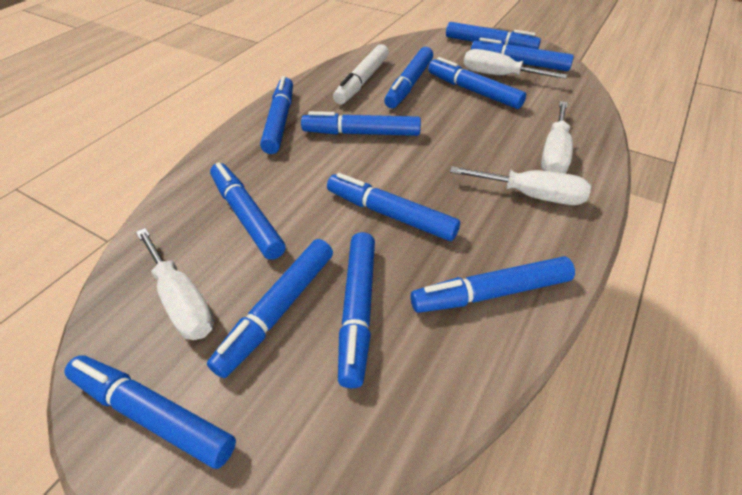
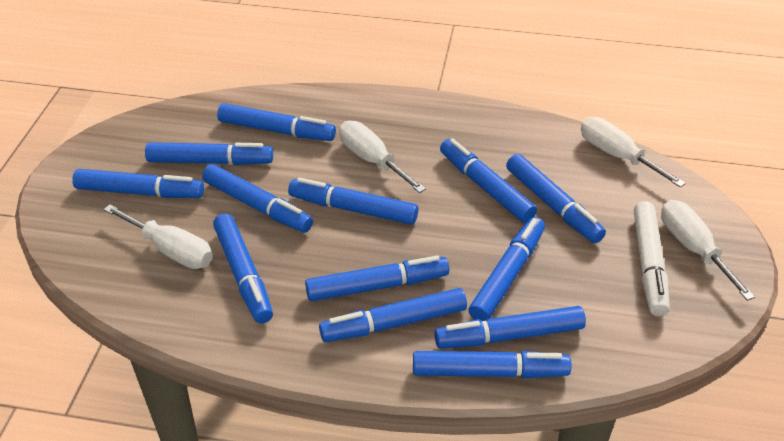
blue marker: [65,355,236,469] [207,239,333,378] [210,162,286,260] [260,76,293,154] [301,111,421,136] [327,173,460,241] [338,232,375,388] [384,47,433,108] [411,256,575,313] [428,57,526,109] [446,22,541,49] [471,38,574,71] = 12 -> [72,169,204,198] [145,142,273,165] [202,164,313,233] [213,213,273,324] [217,103,336,141] [288,177,419,225] [305,256,449,301] [319,288,467,342] [413,351,571,378] [434,306,586,349] [440,139,537,223] [469,217,545,321] [506,154,606,243] = 13

